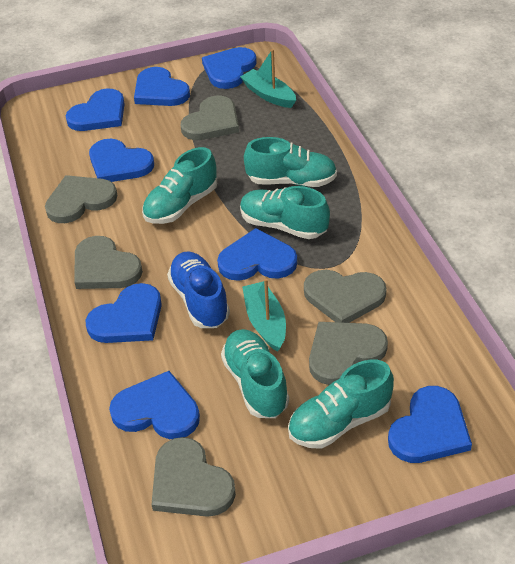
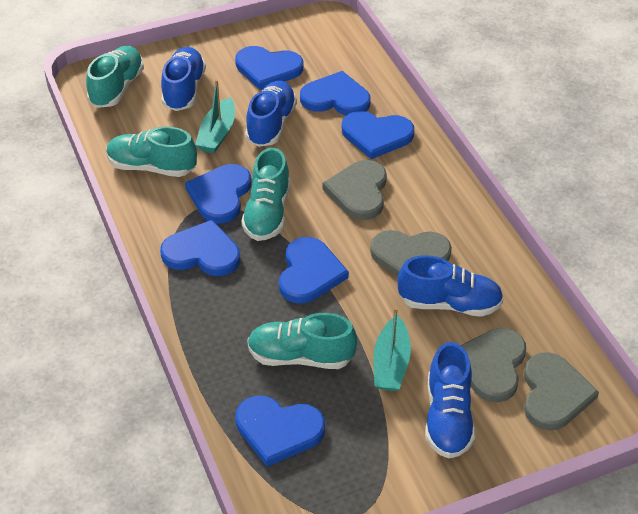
blue heart: [66,88,125,131] [86,283,162,343] [89,139,154,182] [109,371,200,439] [134,67,190,106] [202,47,257,89] [217,228,297,281] [388,386,472,463] = 8 -> [160,220,240,276] [185,164,251,224] [235,46,303,90] [235,396,325,467] [279,237,349,303] [300,71,371,115] [342,111,414,159] = 7
blue shoe: [167,251,230,328] = 1 -> [161,47,206,111] [245,81,297,147] [397,256,504,317] [425,342,475,459] = 4
grey heart: [45,175,117,223] [74,236,143,289] [151,437,236,517] [181,95,239,140] [304,270,387,323] [309,322,388,385] = 6 -> [323,160,387,220] [370,230,452,277] [461,328,526,402] [524,352,599,430] = 4
turquoise shoe: [142,147,217,224] [221,329,289,418] [240,186,330,239] [244,137,337,187] [288,360,394,449] = 5 -> [86,46,144,108] [106,126,197,177] [241,148,290,241] [247,313,357,369] = 4

